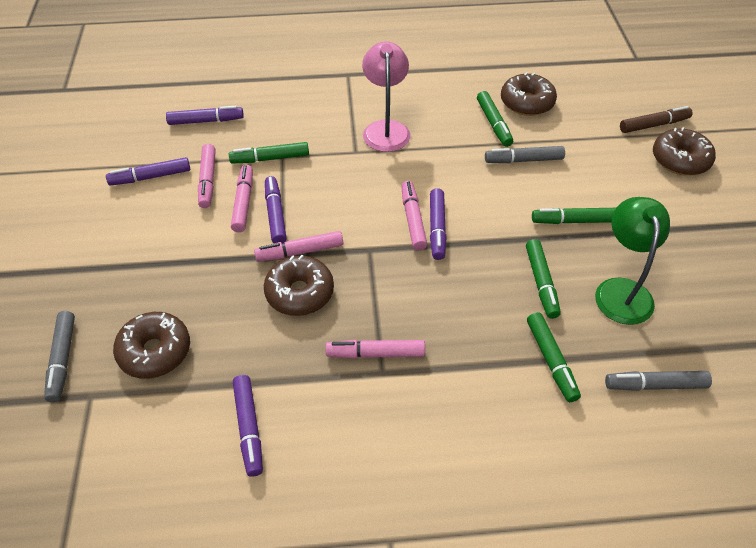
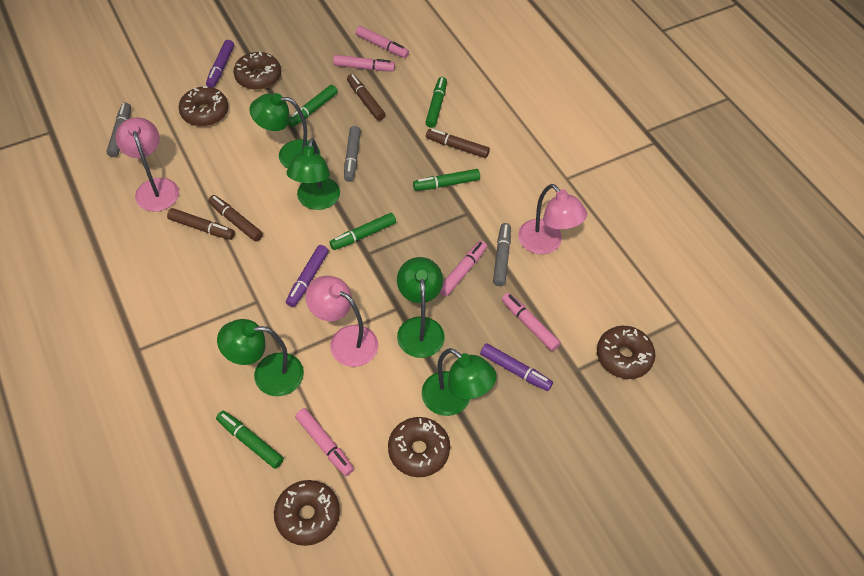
brown donut: [113,312,190,379] [264,255,334,316] [501,72,557,116] [653,127,716,176] = 4 -> [179,86,228,126] [234,51,281,90] [274,480,340,546] [388,417,450,477] [597,326,655,379] = 5
brown marker: [620,106,693,133] = 1 -> [167,208,235,240] [208,195,263,242] [347,74,385,121] [426,129,490,158] = 4
green lamp: [595,197,670,325] = 1 -> [217,319,304,396] [249,93,320,169] [287,138,340,210] [397,257,445,358] [422,348,497,416] = 5
pink lamp: [362,41,411,152] = 1 -> [115,117,179,211] [306,276,378,367] [518,184,587,254] = 3
purple marker: [106,157,190,186] [166,106,244,125] [233,375,263,477] [265,176,286,243] [430,188,447,260] = 5 -> [206,40,234,88] [286,245,329,307] [480,343,553,391] = 3

